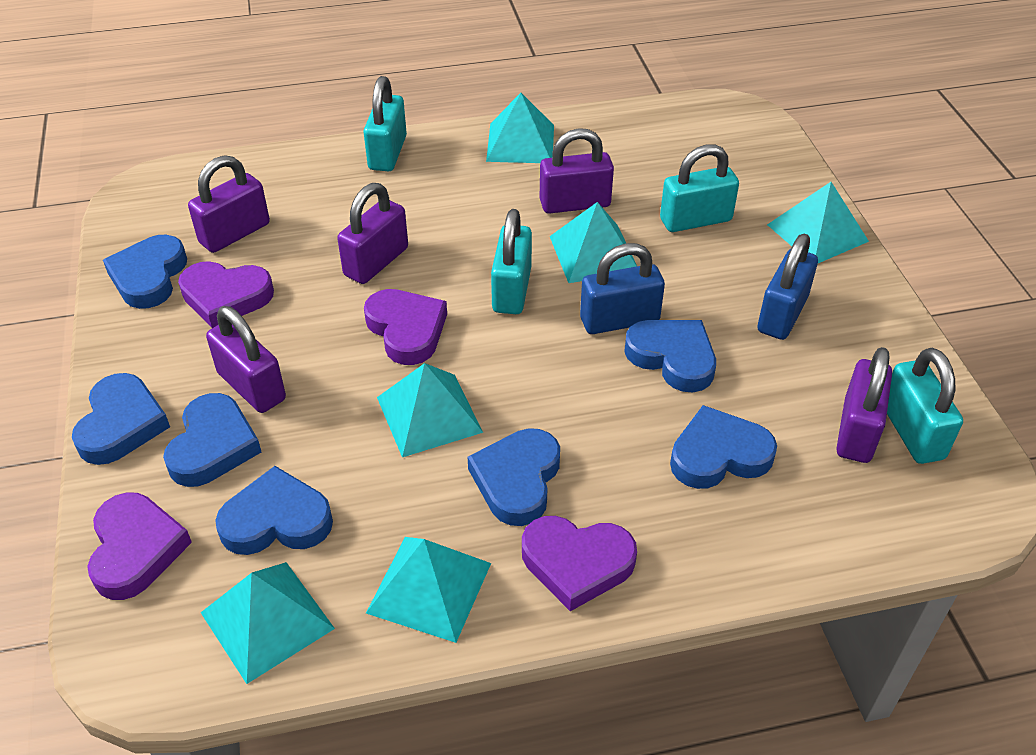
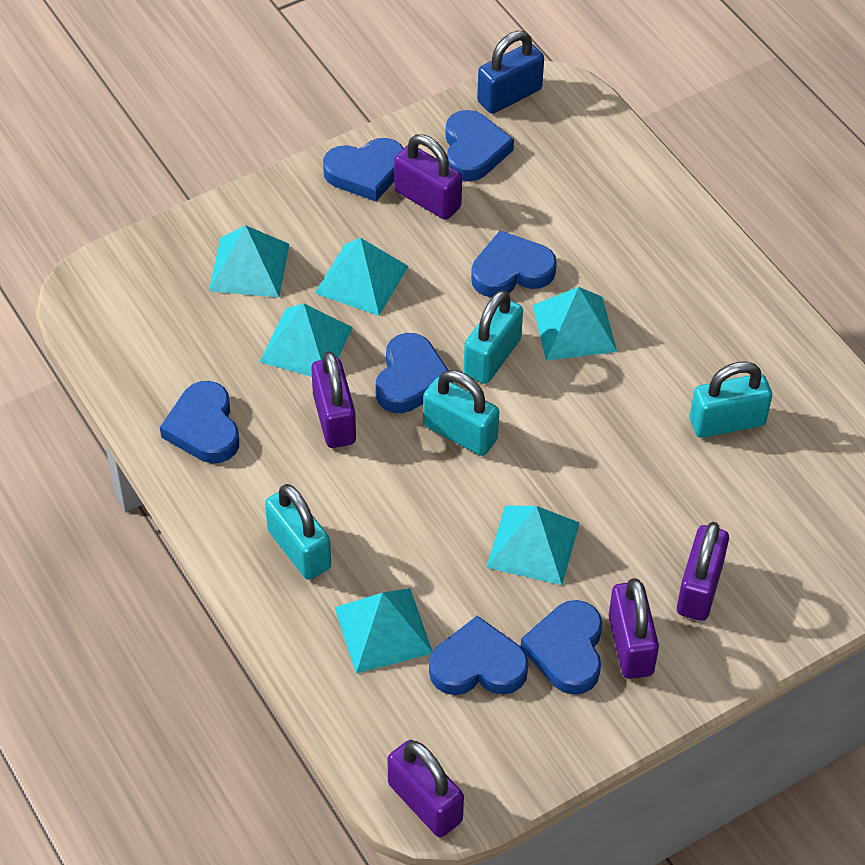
blue padlock: [580,243,665,334] [758,234,818,340] = 2 -> [477,31,544,114] = 1
purple heart: [87,492,192,600] [178,261,274,328] [364,289,447,365] [522,516,637,611] = 4 -> none = 0

